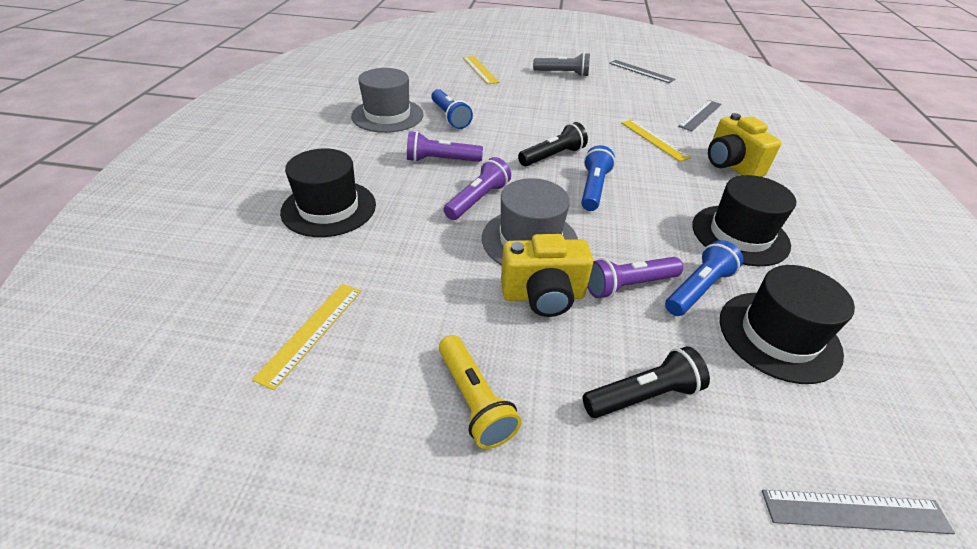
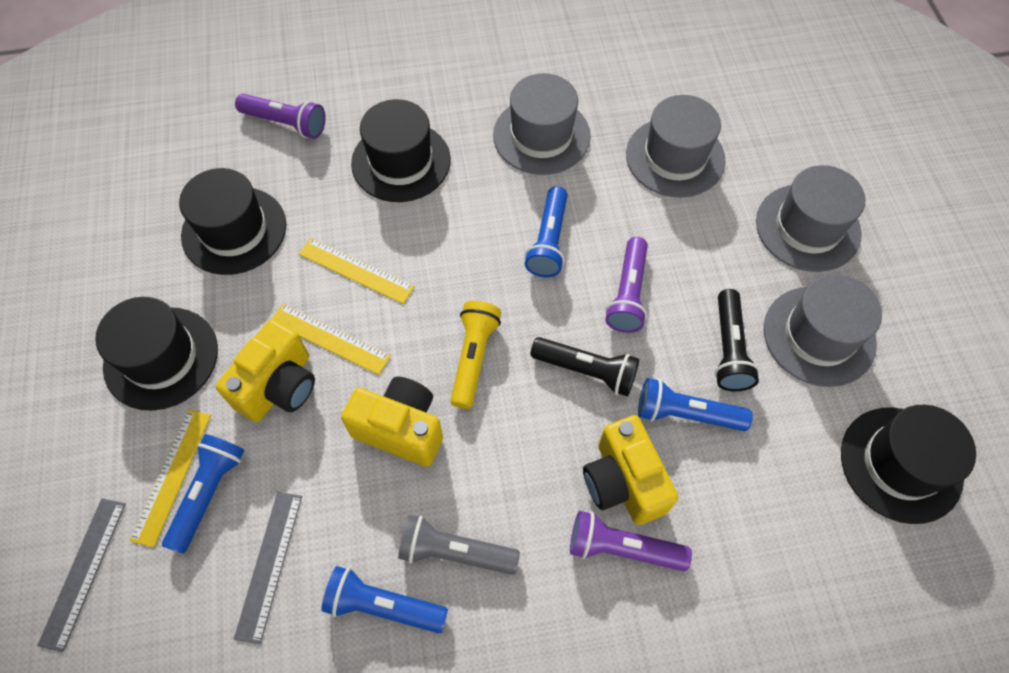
black hat: [280,148,376,237] [692,175,796,266] [720,265,855,384] = 3 -> [95,297,218,411] [179,168,286,275] [351,99,451,202] [841,405,976,524] = 4
blue flashlight: [431,89,473,129] [581,145,615,211] [665,240,743,316] = 3 -> [162,434,244,554] [321,566,448,633] [525,186,568,277] [638,378,753,431] = 4
grey hat: [351,68,424,133] [482,178,578,266] = 2 -> [493,73,591,175] [626,95,725,198] [756,165,866,272] [764,274,882,387] = 4
grey ruler: [609,60,675,83] [678,100,722,131] [762,490,955,534] = 3 -> [37,498,126,652] [234,492,302,645] = 2
yellow camera: [501,234,593,317] [708,113,782,177] = 2 -> [216,319,315,422] [341,377,443,467] [583,415,678,525] = 3

